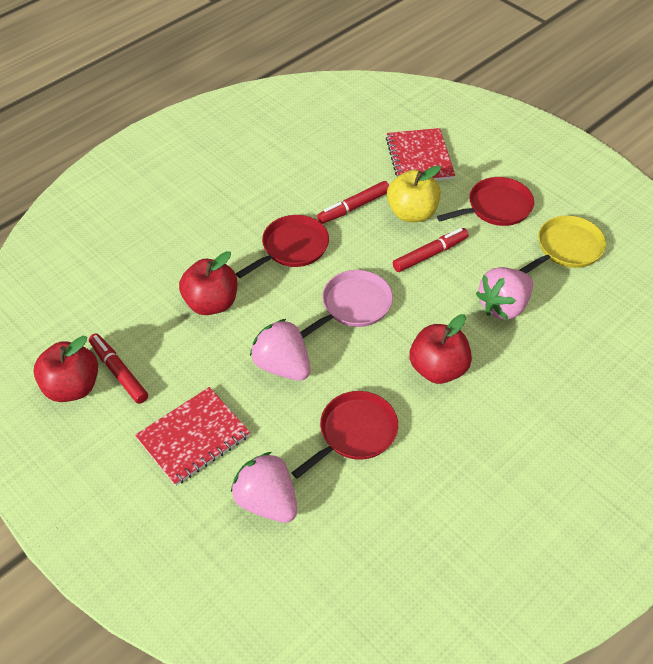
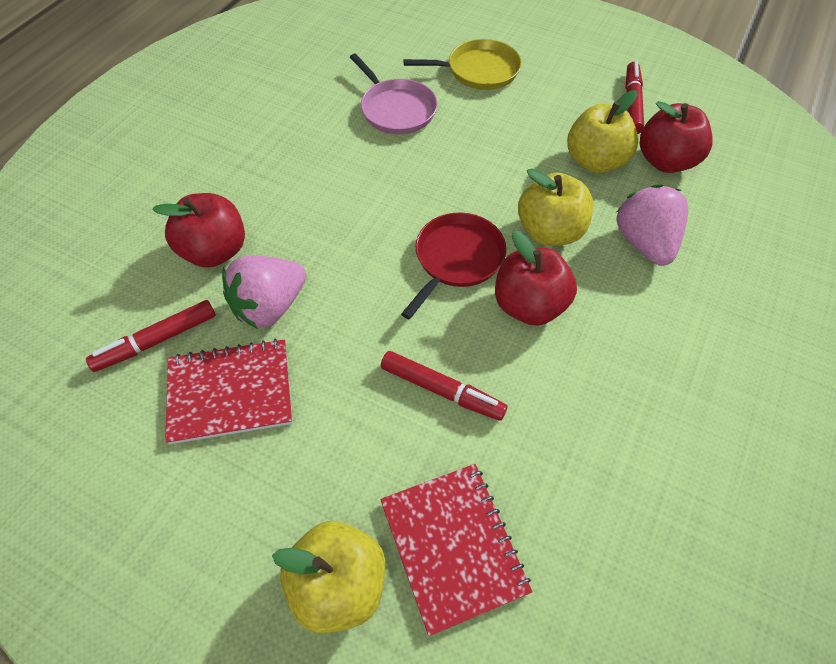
pink strawberry: [231,452,297,523] [250,319,310,381] [476,267,533,320] = 3 -> [222,255,306,329] [616,184,688,266] = 2
red pan: [236,215,329,278] [292,391,398,479] [437,177,534,226] = 3 -> [401,213,506,320] = 1
yellow apple: [387,165,441,222] = 1 -> [272,521,385,633] [518,168,593,246] [567,90,638,173] = 3

